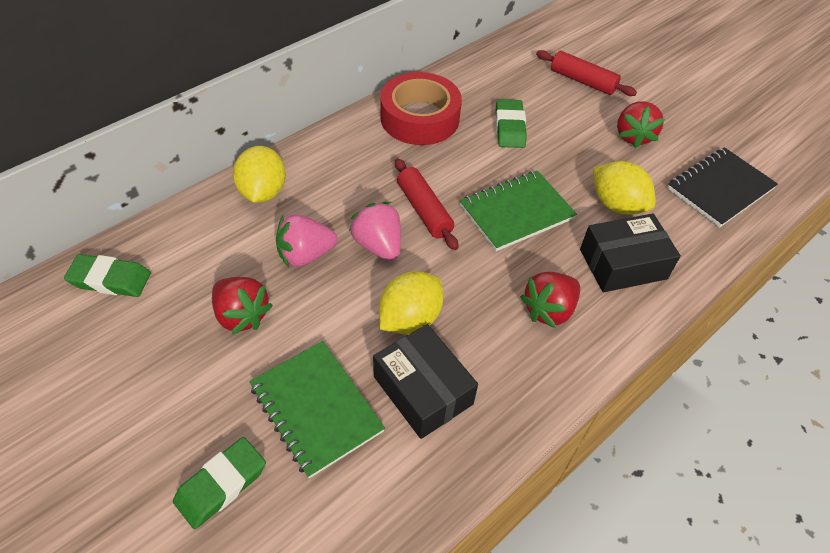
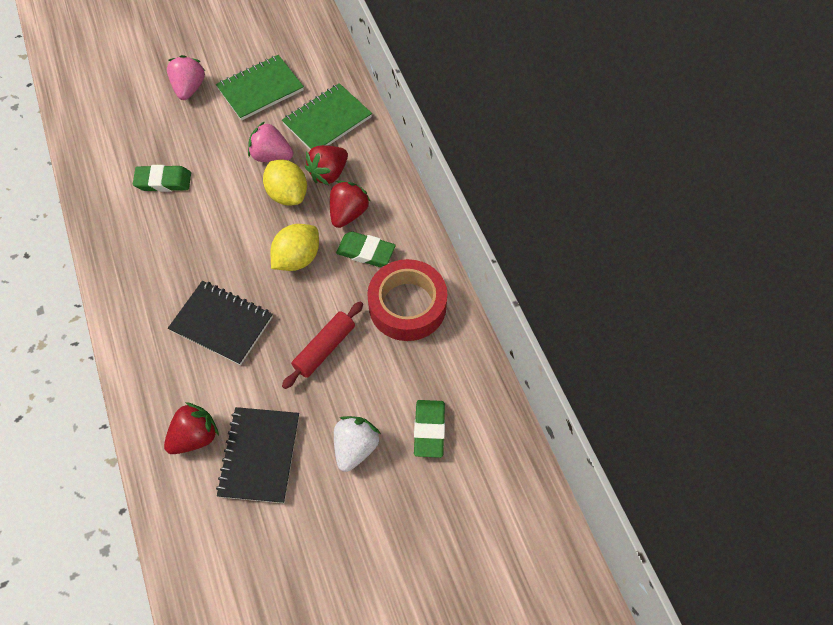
black box: [373,324,478,439] [580,214,681,292] = 2 -> none = 0
black notebook: [667,147,778,228] = 1 -> [168,281,273,365] [216,407,299,503] = 2
red rolling pin: [395,158,458,250] [536,50,637,96] = 2 -> [282,301,363,389] = 1
white strawberry: none = 0 -> [334,416,381,472] = 1
yellow lemon: [233,146,286,203] [379,271,443,334] [594,161,656,215] = 3 -> [263,159,307,205] [270,224,319,271] = 2

